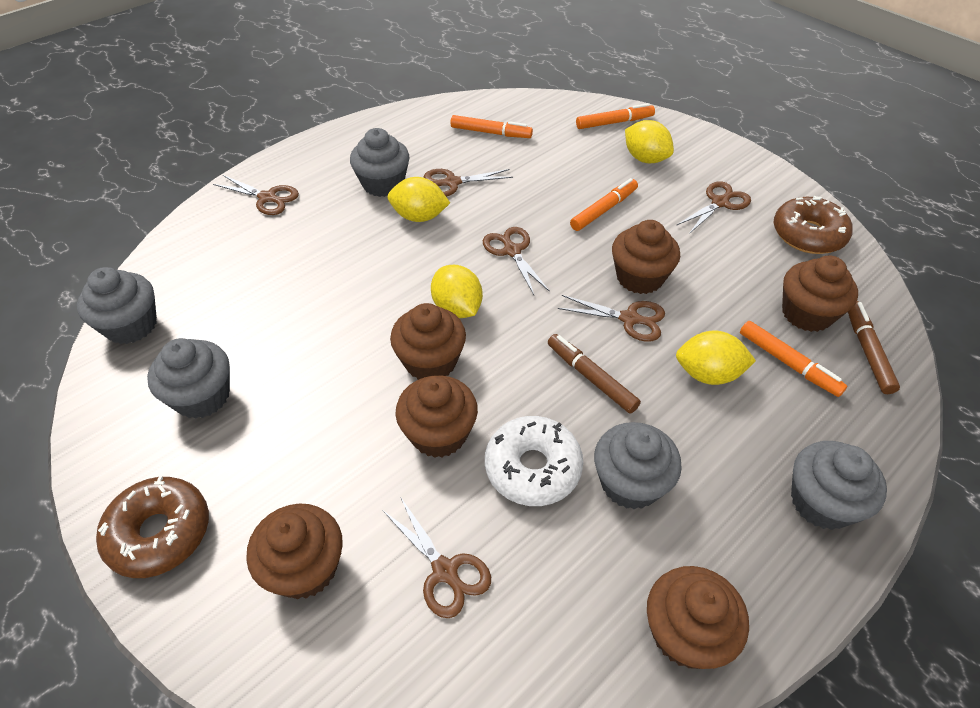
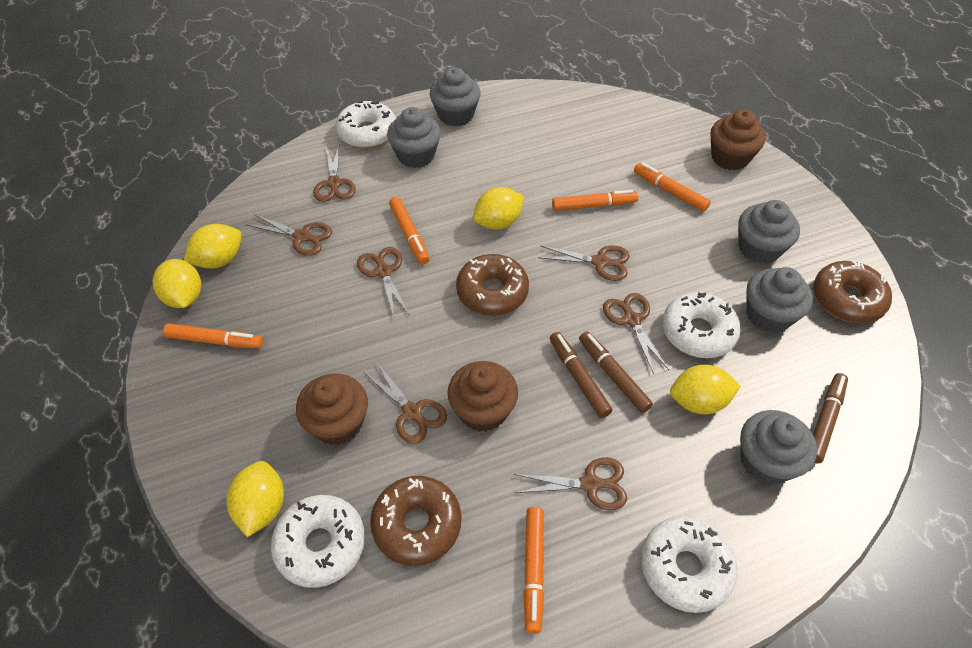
brown cupcake: [246,504,343,599] [390,303,466,380] [396,375,478,458] [612,220,680,294] [647,566,749,669] [782,256,858,332] = 6 -> [296,373,368,445] [447,361,518,432] [711,109,766,171] = 3
brown donut: [96,476,209,578] [774,196,853,254] = 2 -> [370,476,461,566] [456,254,529,316] [813,260,892,323] = 3
brown marker: [548,334,641,414] [848,301,900,394] = 2 -> [550,332,612,418] [579,331,653,413] [813,373,848,463] = 3
brown scissors: [213,175,299,215] [382,498,491,618] [424,169,513,197] [483,227,550,295] [557,295,665,342] [676,181,751,234] = 6 -> [246,214,332,256] [313,145,356,202] [357,247,410,317] [363,361,447,444] [514,457,627,510] [538,245,630,281] [603,293,669,374] = 7
orange marker: [450,115,533,138] [570,178,638,231] [576,103,655,129] [740,321,847,397] = 4 -> [163,323,263,348] [389,197,429,264] [523,507,544,634] [552,190,638,211] [634,163,711,212] = 5
white donut: [485,416,583,506] = 1 -> [271,495,365,588] [336,101,396,148] [641,516,738,613] [662,292,741,358] = 4
yellow lemon: [388,177,450,222] [431,265,483,318] [625,120,674,163] [676,331,756,385] = 4 -> [153,259,201,308] [184,224,242,269] [227,461,284,537] [473,187,524,230] [670,365,741,414] = 5

